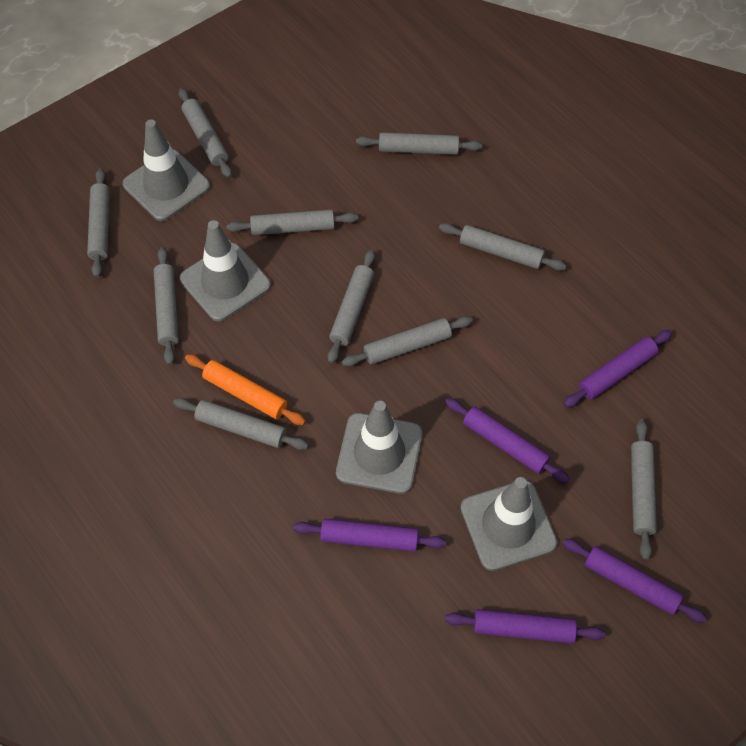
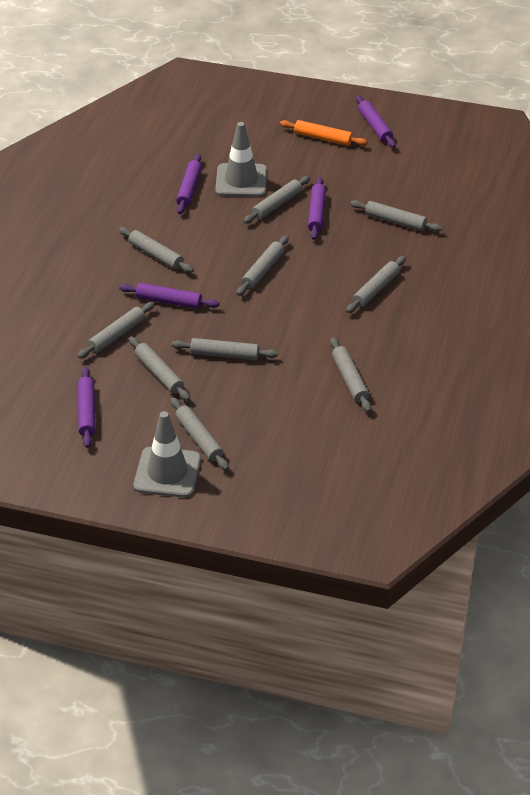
grey traffic cone: [123,119,210,221] [180,220,271,322] [336,401,422,494] [460,477,557,571] = 4 -> [134,411,201,498] [215,122,267,197] = 2

